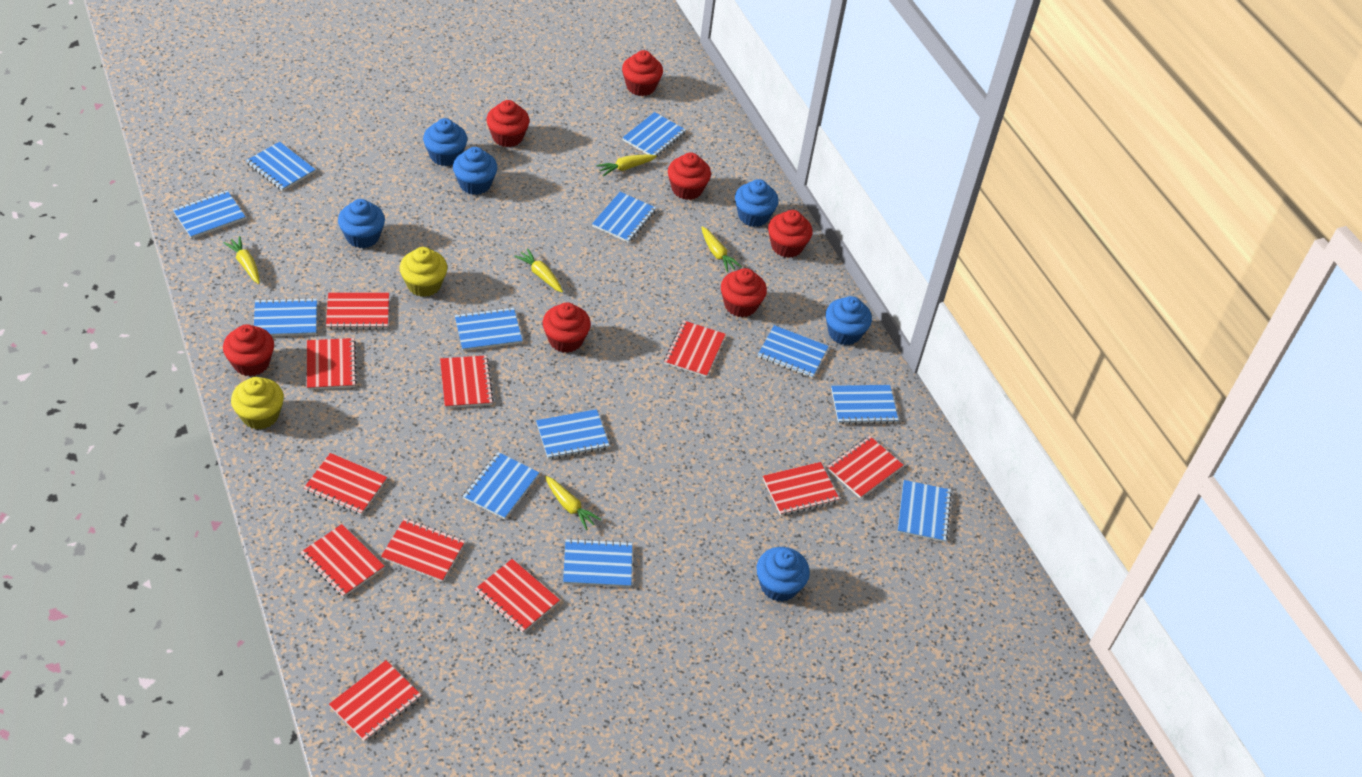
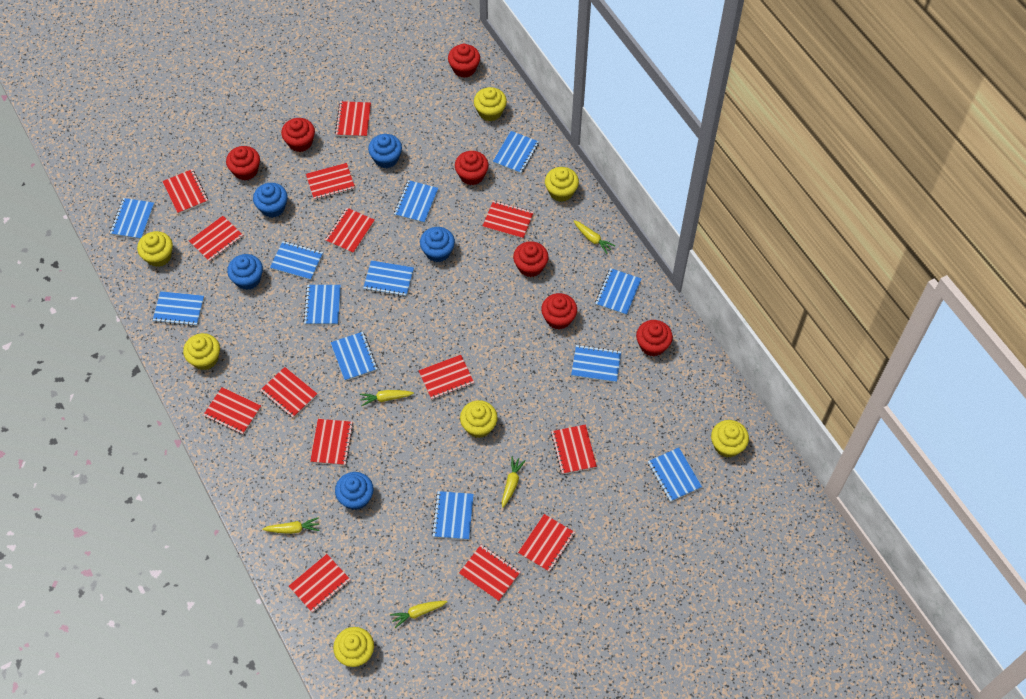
blue cupcake: [338,199,385,248] [423,118,467,166] [453,147,498,195] [735,179,779,227] [756,547,810,602] [826,296,872,345] = 6 -> [227,254,263,290] [253,183,288,218] [335,472,373,510] [368,134,402,168] [420,227,455,262] = 5
red notebook: [300,524,385,597] [304,453,387,515] [307,338,357,390] [326,293,389,329] [329,660,421,742] [381,518,465,582] [440,355,494,408] [475,559,560,633] [664,321,726,377] [763,462,840,516] [827,436,904,499] = 11 -> [162,169,208,214] [189,216,243,262] [203,387,261,435] [260,367,318,418] [289,554,351,613] [306,163,355,200] [310,419,354,466] [325,208,375,254] [335,101,371,137] [419,355,474,400] [459,545,521,601] [482,201,534,239] [518,514,575,572] [551,424,597,474] = 14
yellow cupcake: [231,377,284,429] [400,247,447,297] = 2 -> [137,231,173,267] [183,333,220,370] [333,627,374,667] [460,400,497,438] [474,87,507,121] [545,167,579,202] [711,420,749,458] = 7

